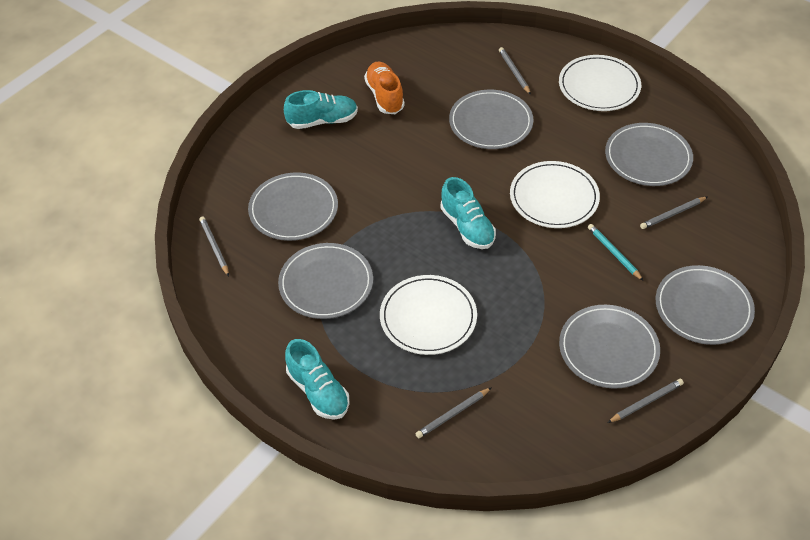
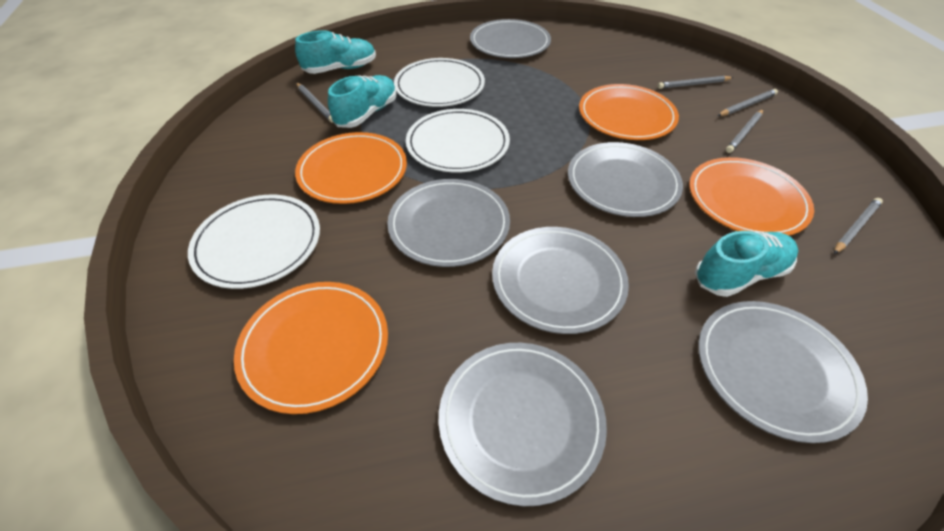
orange plate: none = 0 -> [234,282,388,414] [295,132,407,204] [579,84,679,140] [689,157,814,236] = 4
orange shoe: [364,62,405,114] = 1 -> none = 0
turquoise pencil: [588,224,643,281] = 1 -> none = 0

